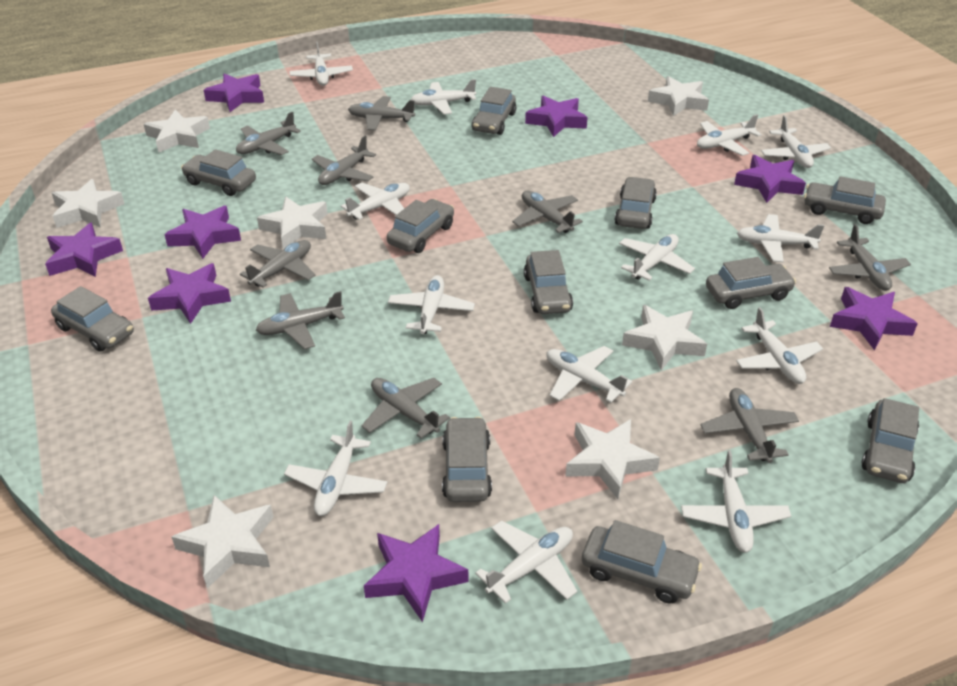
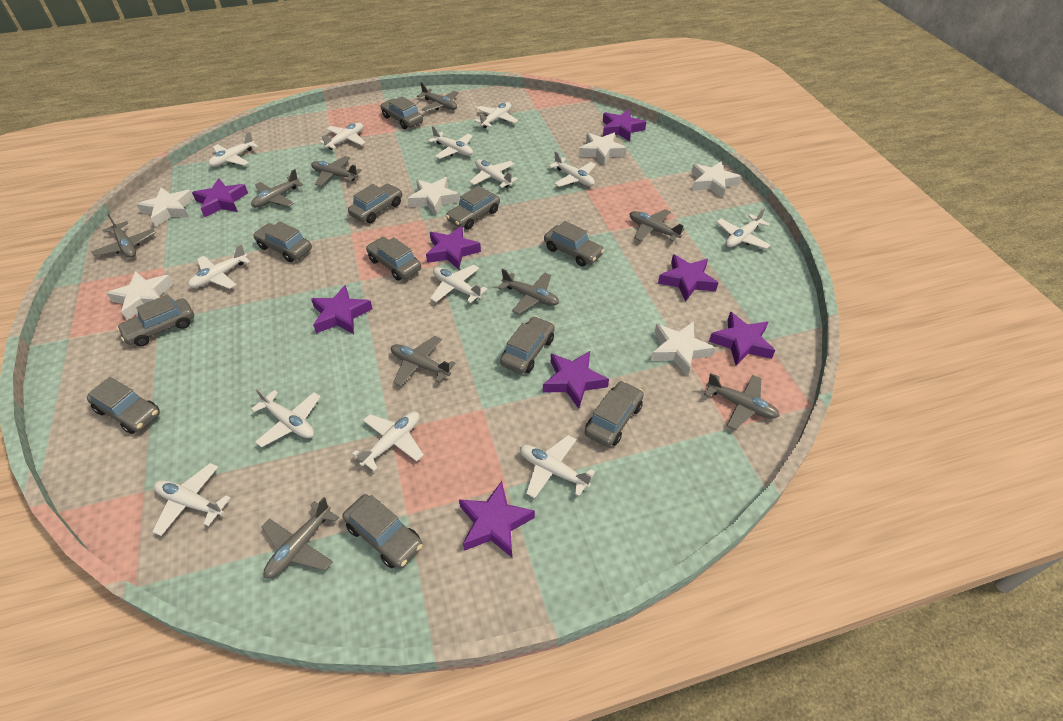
white star: [52,179,124,228] [144,110,210,153] [172,495,274,588] [257,197,328,249] [565,419,660,499] [622,305,707,371] [648,76,709,116] = 7 -> [106,271,174,320] [136,187,195,227] [407,177,460,216] [579,133,627,166] [651,322,715,376] [691,161,741,198] = 6

